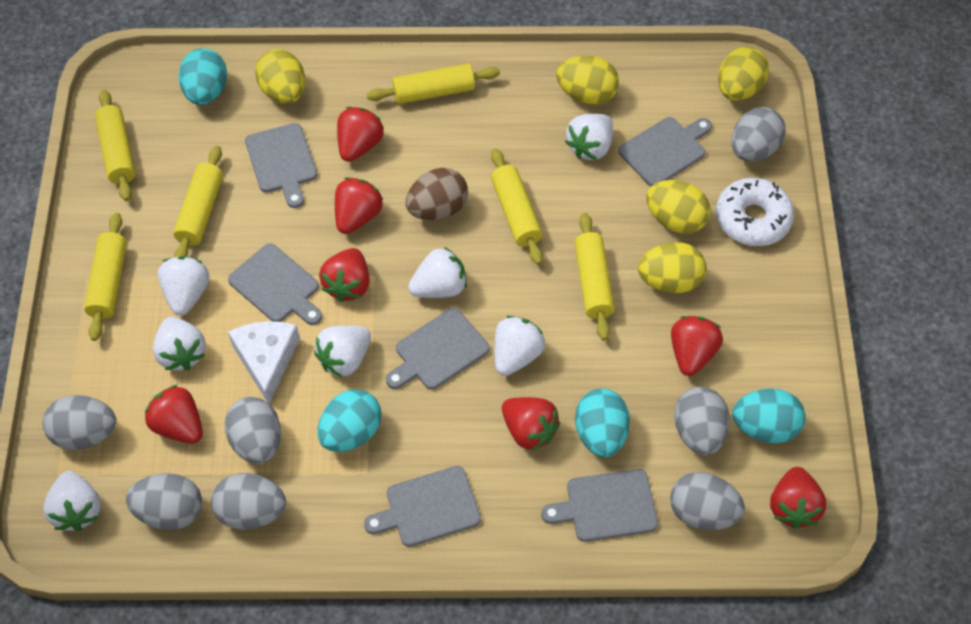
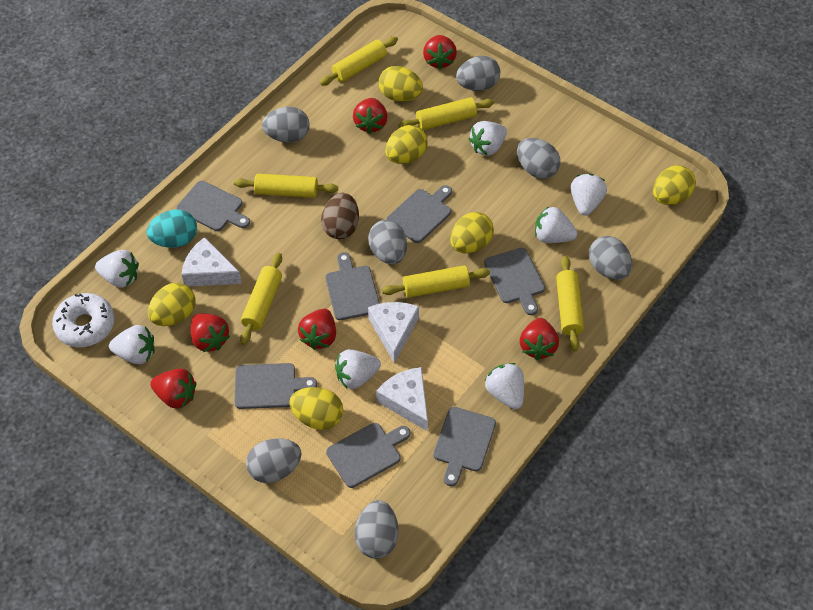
grey cutting board: [228,243,322,325] [245,123,317,208] [364,466,481,547] [386,308,490,390] [541,469,658,542] [619,117,712,186] = 6 -> [176,181,250,231] [234,363,317,409] [325,252,380,320] [326,423,410,488] [387,185,452,243] [433,407,496,486] [484,248,545,315] = 7
red strawberry: [145,385,203,444] [319,248,370,302] [335,177,383,234] [337,107,384,162] [502,397,560,451] [671,316,723,376] [770,467,827,529] = 7 -> [150,368,196,409] [191,313,230,352] [298,309,336,350] [353,98,388,134] [423,35,457,69] [520,318,559,360] = 6
turquoise egg: [179,48,227,105] [318,389,381,452] [575,388,630,457] [732,389,806,443] = 4 -> [147,210,197,248] = 1
white cheese: [228,321,300,403] = 1 -> [182,237,242,286] [368,302,419,364] [376,367,428,431] = 3
yellow egg: [255,49,305,104] [556,56,619,105] [638,242,706,293] [646,180,710,234] [718,46,769,101] = 5 -> [148,283,196,326] [289,387,343,430] [379,66,423,102] [385,125,428,164] [450,212,494,253] [653,165,696,205] = 6

